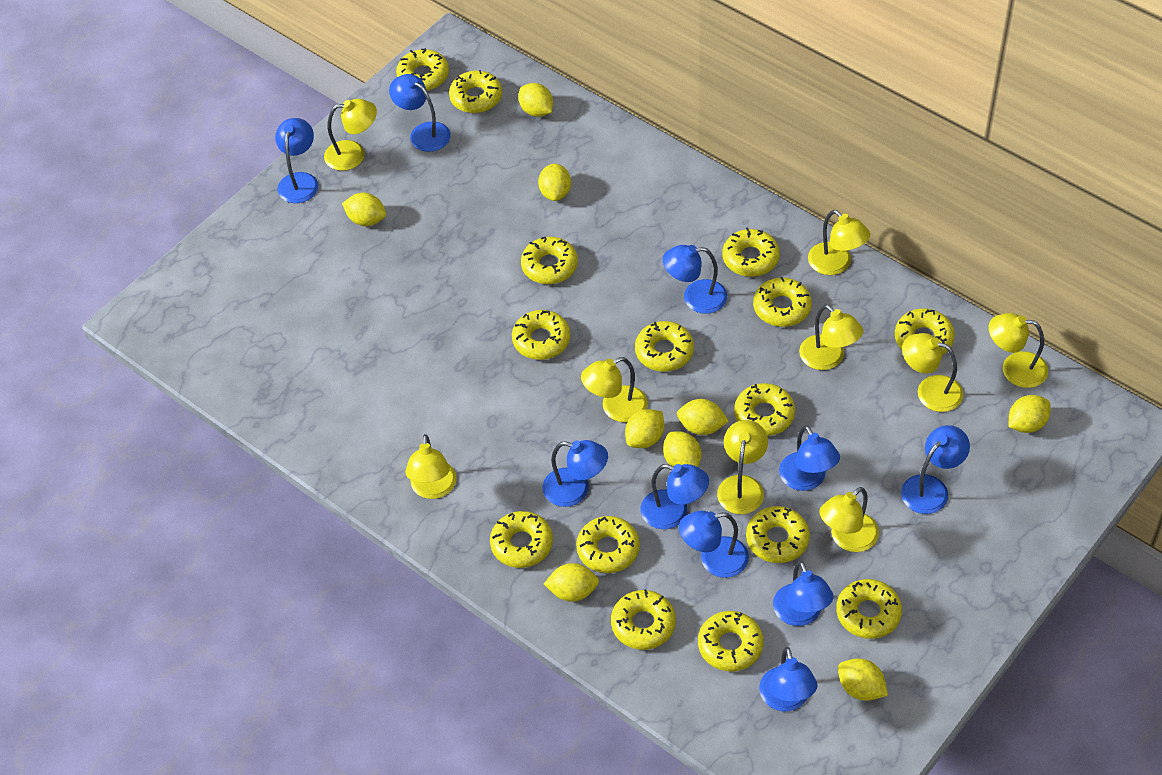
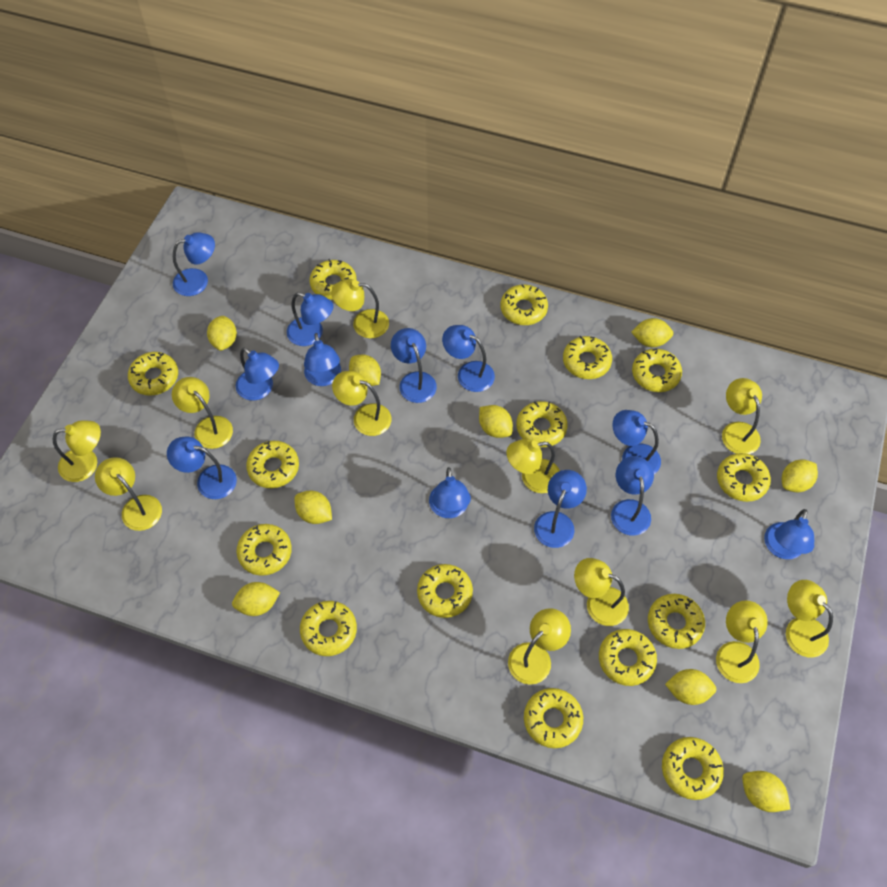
blue lamp: [275,118,318,203] [389,74,451,152] [542,440,608,507] [641,464,709,529] [663,245,727,314] [679,511,749,578] [759,647,817,711] [773,561,833,626] [779,425,840,491] [901,425,970,514] = 10 -> [167,436,237,499] [173,232,215,296] [236,348,279,401] [287,292,334,346] [304,333,341,386] [391,328,437,403] [429,467,471,518] [442,325,495,392] [534,470,587,548] [611,456,654,536] [612,410,661,474] [764,509,814,559] = 12
yellow lamp: [324,99,377,171] [405,434,456,499] [581,357,648,422] [717,420,768,514] [799,305,863,370] [808,210,870,275] [820,487,879,552] [902,333,963,412] [989,313,1048,388] = 9 -> [53,420,101,482] [95,457,162,531] [172,377,233,449] [331,279,389,338] [332,371,392,436] [506,439,560,493] [508,608,571,685] [574,558,629,626] [716,600,768,683] [722,378,762,454] [786,580,833,657] = 11

